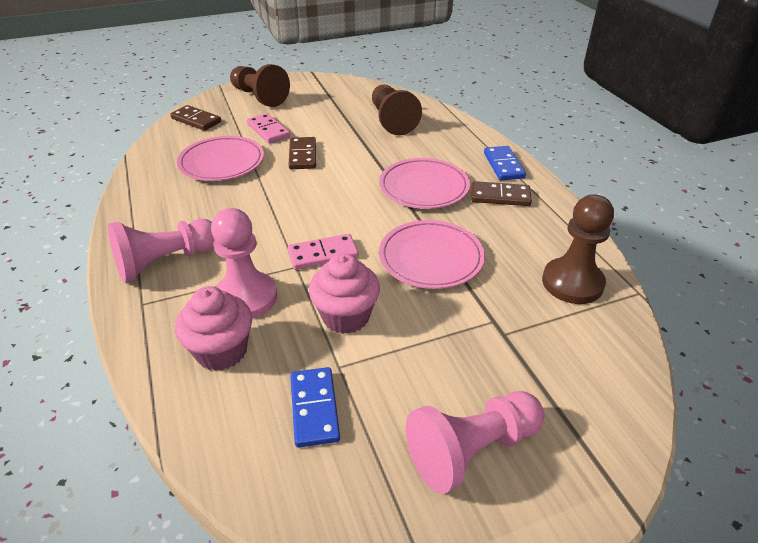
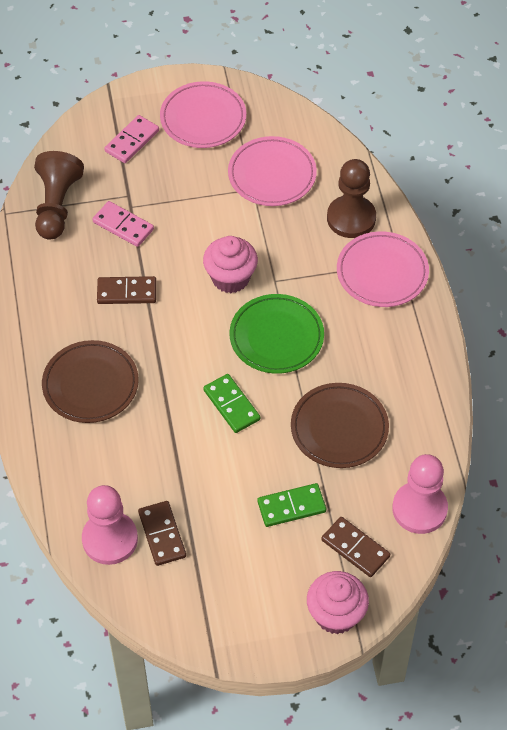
blue domino: [290,367,340,448] [484,146,526,180] = 2 -> none = 0
brown pawn: [230,64,290,107] [372,85,422,135] [542,195,614,304] = 3 -> [34,151,84,240] [327,159,376,238] = 2
brown plate: none = 0 -> [42,340,139,423] [291,383,389,468] = 2
green domino: none = 0 -> [203,374,260,433] [257,483,326,527] = 2
green plate: none = 0 -> [229,294,324,374] = 1
pink pawn: [108,219,215,283] [211,208,277,319] [405,391,544,494] = 3 -> [82,485,138,565] [392,454,448,534] = 2

